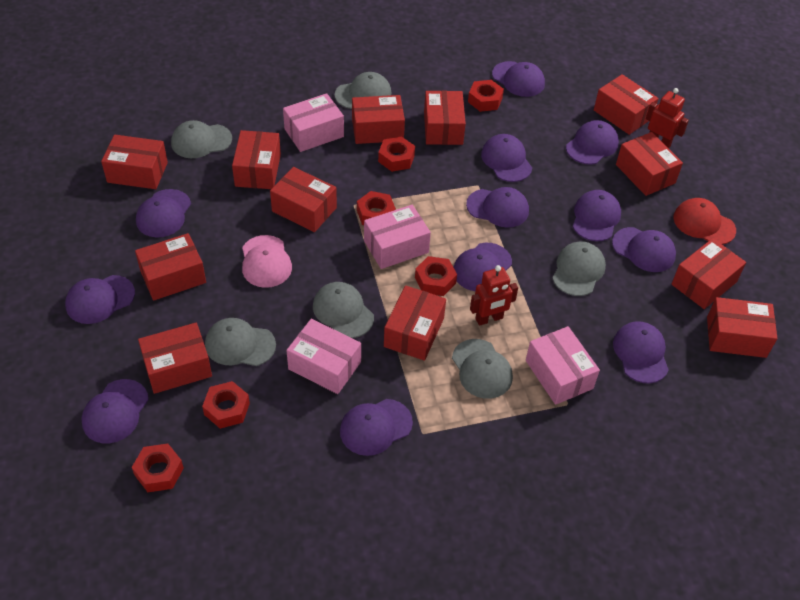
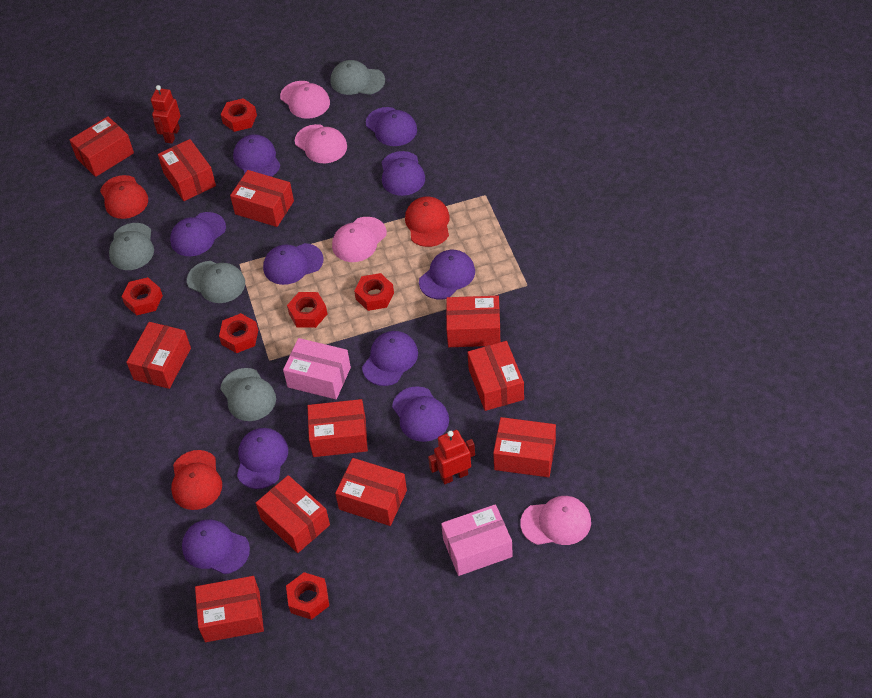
grey cap: [171,120,232,158] [205,318,276,366] [313,282,374,338] [335,72,391,109] [452,339,513,399] [552,241,606,296] = 6 -> [109,223,154,270] [187,261,245,303] [220,368,276,421] [330,60,385,95] = 4
pink box: [283,93,344,152] [286,319,361,394] [364,205,431,269] [526,326,600,405] = 4 -> [283,338,351,399] [441,504,513,576] = 2
pink cap: [242,235,292,288] = 1 -> [280,81,330,119] [295,124,347,163] [332,217,387,262] [520,496,591,545] = 4
purple cap: [65,275,135,324] [81,379,149,443] [136,189,191,237] [340,399,413,456] [454,243,512,291] [466,187,529,228] [481,134,532,182] [492,61,545,97] [566,120,619,165] [573,190,621,241] [612,227,676,272] [613,321,669,383] = 12 -> [170,212,226,256] [182,519,250,574] [233,134,280,177] [237,428,288,489] [263,243,324,285] [362,331,418,386] [366,107,417,146] [381,151,425,196] [392,386,449,442] [419,250,475,299] = 10
red box: [101,135,168,189] [135,233,206,301] [138,323,212,394] [232,130,281,189] [270,167,337,232] [352,95,405,144] [384,285,446,361] [424,91,466,145] [594,74,659,135] [616,132,683,196] [672,238,746,309] [707,297,778,358] = 12 -> [69,116,134,177] [126,322,191,389] [158,139,216,201] [195,576,264,642] [230,170,294,227] [256,475,330,553] [307,399,368,457] [335,458,407,526] [446,296,500,347] [467,341,524,411] [493,417,556,477] = 11
red cap: [673,198,736,245] = 1 -> [100,175,148,219] [171,450,222,510] [405,196,450,247] = 3

